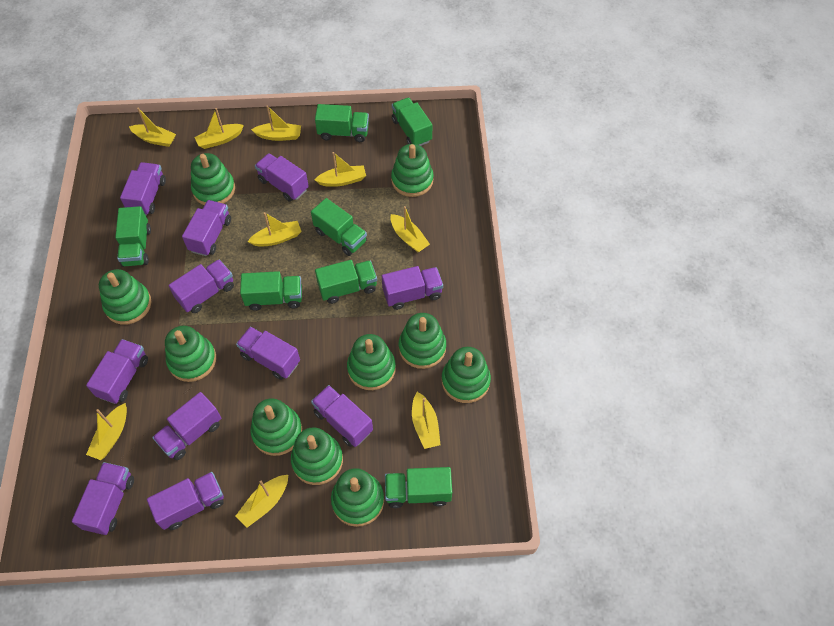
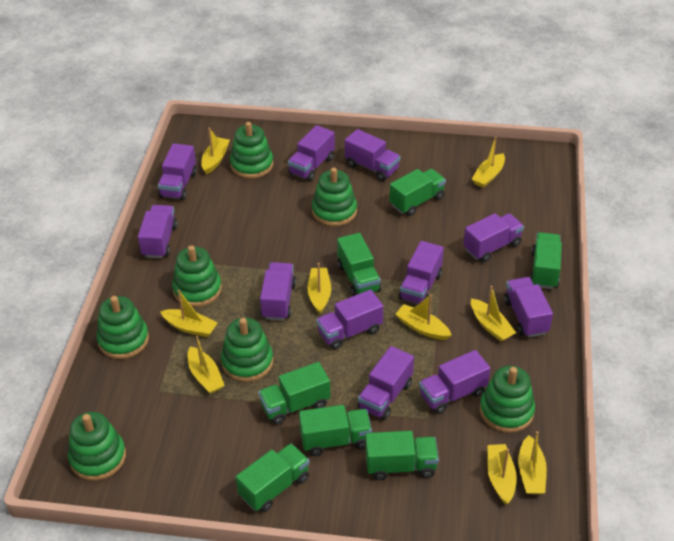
green stacking toy: [99,269,151,325] [165,326,216,382] [191,153,235,205] [250,398,302,456] [291,427,343,485] [331,468,384,527] [347,334,396,390] [391,144,434,197] [399,313,446,369] [442,347,491,403] = 10 -> [68,412,126,481] [97,296,149,359] [172,245,222,307] [221,318,273,382] [230,122,273,179] [312,168,357,226] [480,366,535,433] = 7

